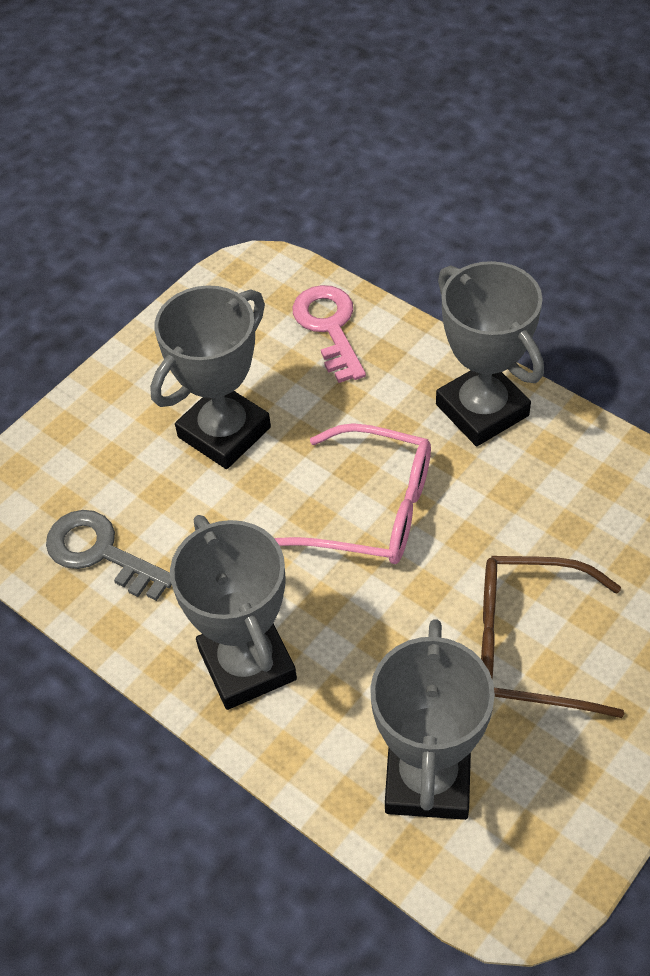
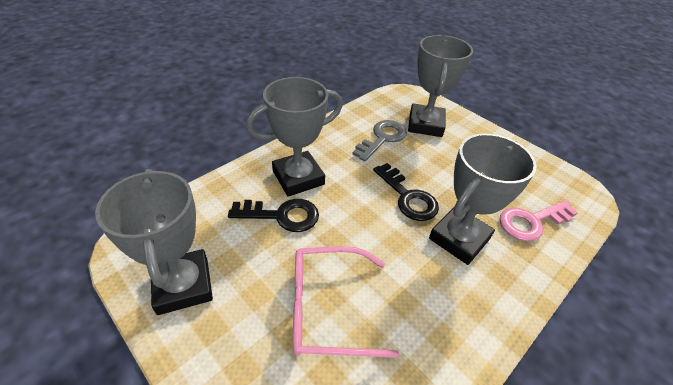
black key: none = 0 -> [228,199,319,232] [373,163,439,221] = 2
brown glasses: [481,556,624,718] = 1 -> none = 0

